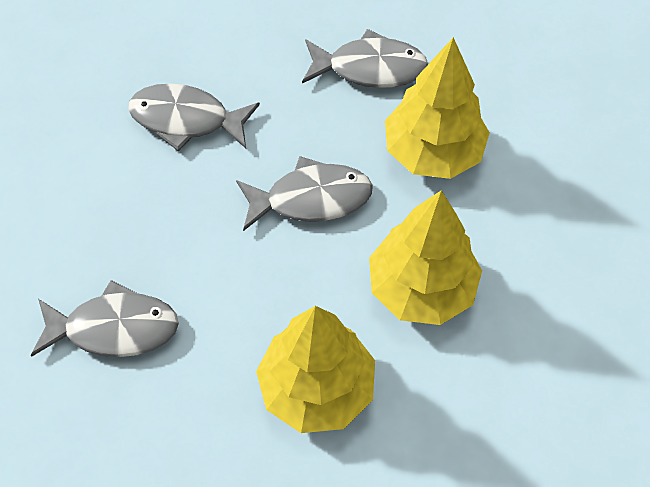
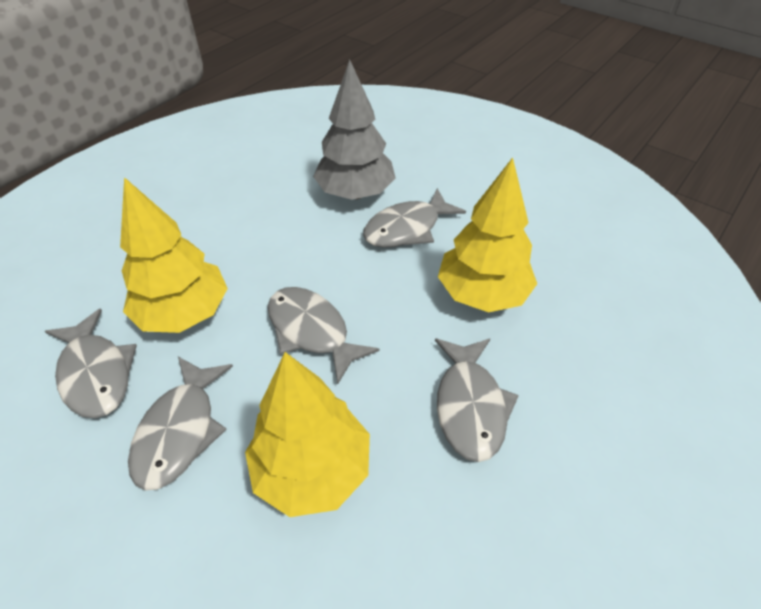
grey fish: [31,280,179,357] [128,83,260,151] [236,156,373,231] [302,29,428,88] = 4 -> [45,308,137,418] [128,357,233,490] [268,287,380,384] [363,188,466,248] [435,338,519,462] = 5
grey tree: none = 0 -> [313,60,395,200] = 1

